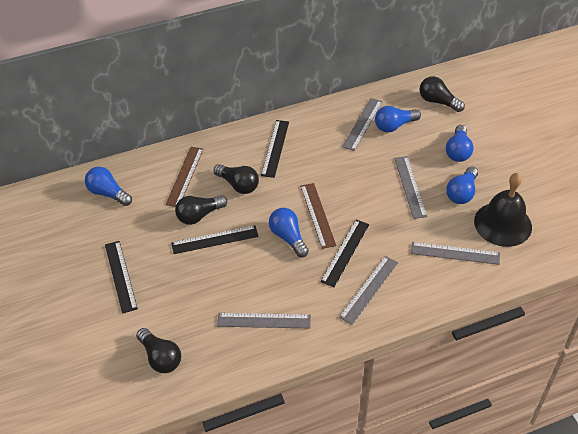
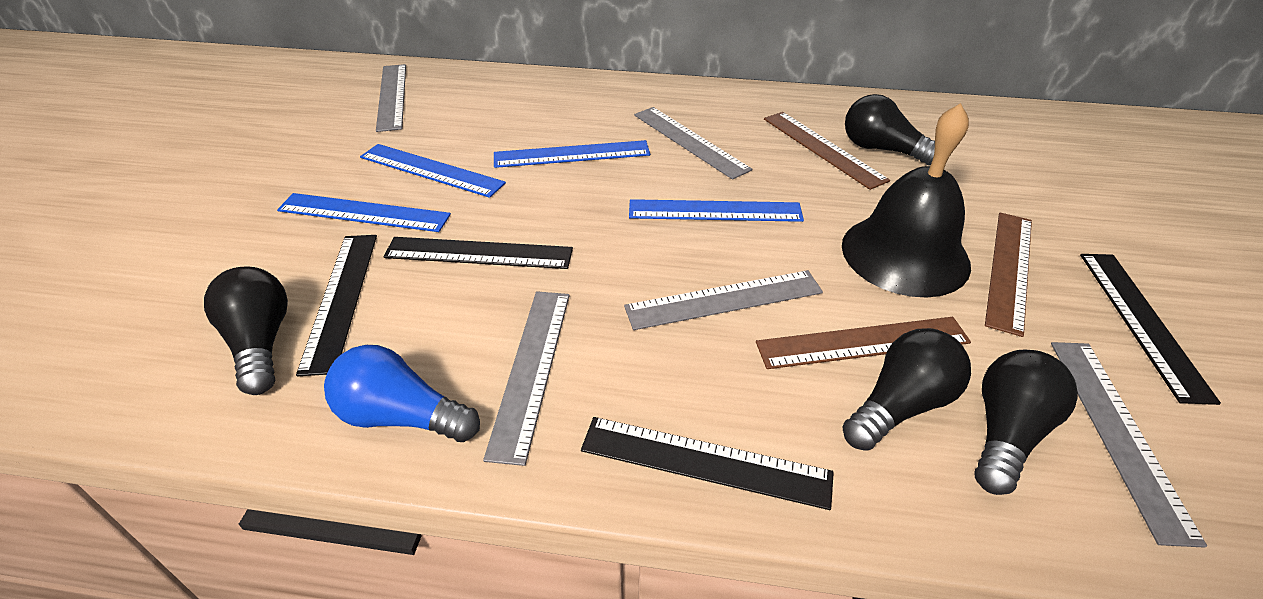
blue light bulb: [85,167,132,206] [269,208,309,257] [375,106,421,132] [446,125,473,162] [446,167,478,204] = 5 -> [324,345,480,442] = 1
blue ruler: none = 0 -> [277,193,451,232] [360,144,506,198] [494,140,650,168] [629,199,804,222] = 4
brown ruler: [166,147,204,207] [300,183,336,249] = 2 -> [756,317,971,369] [764,112,890,190] [985,212,1032,337] = 3

